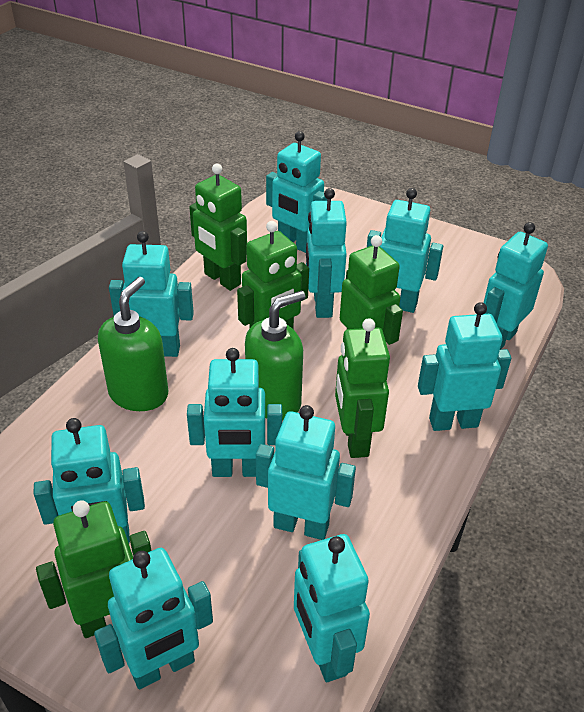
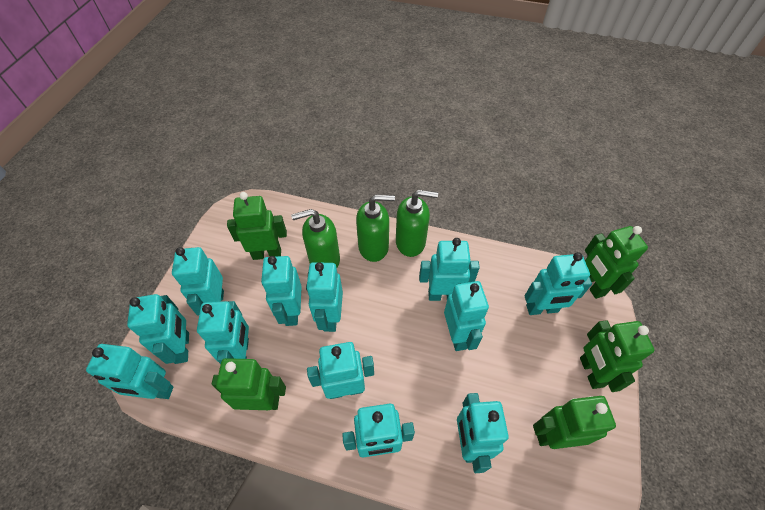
green soap dispenser: [98,277,168,411] [245,291,306,421] = 2 -> [291,209,340,268] [356,194,395,262] [396,190,438,257] = 3
turquoise robot: [34,418,145,543] [94,548,213,690] [109,231,194,357] [187,348,282,477] [256,405,356,540] [266,131,327,253] [294,534,370,682] [306,188,347,318] [367,188,443,313] [418,302,511,431] [484,222,548,350] = 11 -> [86,344,173,399] [127,294,189,364] [172,247,224,315] [197,301,249,364] [261,256,302,326] [306,262,343,332] [307,342,374,399] [342,404,415,457] [419,238,480,301] [444,281,489,351] [457,393,509,473] [525,252,592,315] = 12

